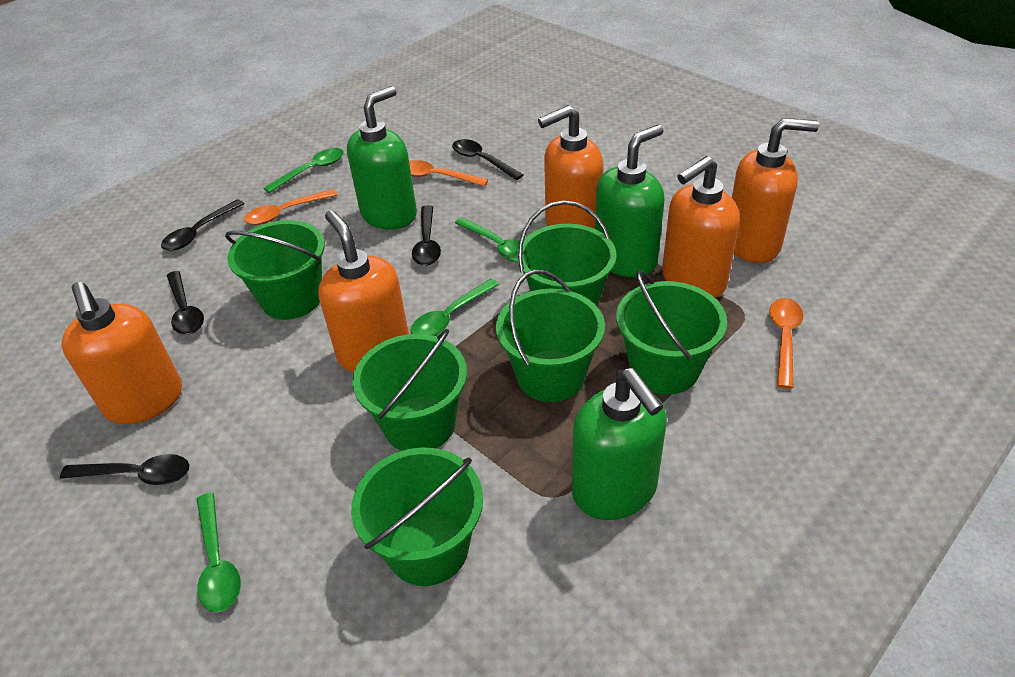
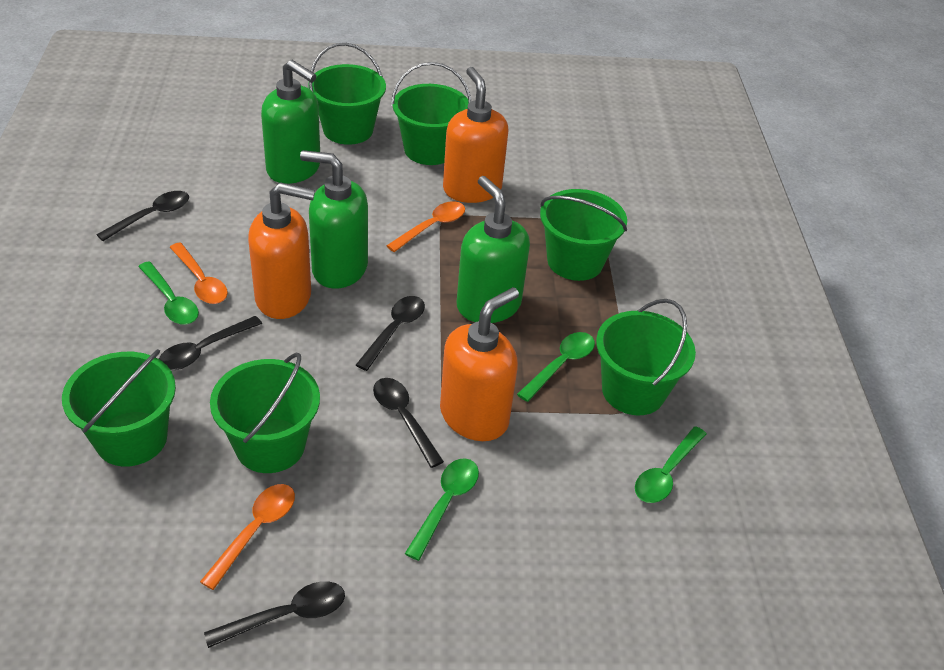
orange soap dispenser: [62,282,182,424] [318,210,409,373] [538,105,603,229] [662,156,740,298] [732,118,819,263] = 5 -> [248,182,315,319] [440,287,519,441] [443,67,509,203] = 3

